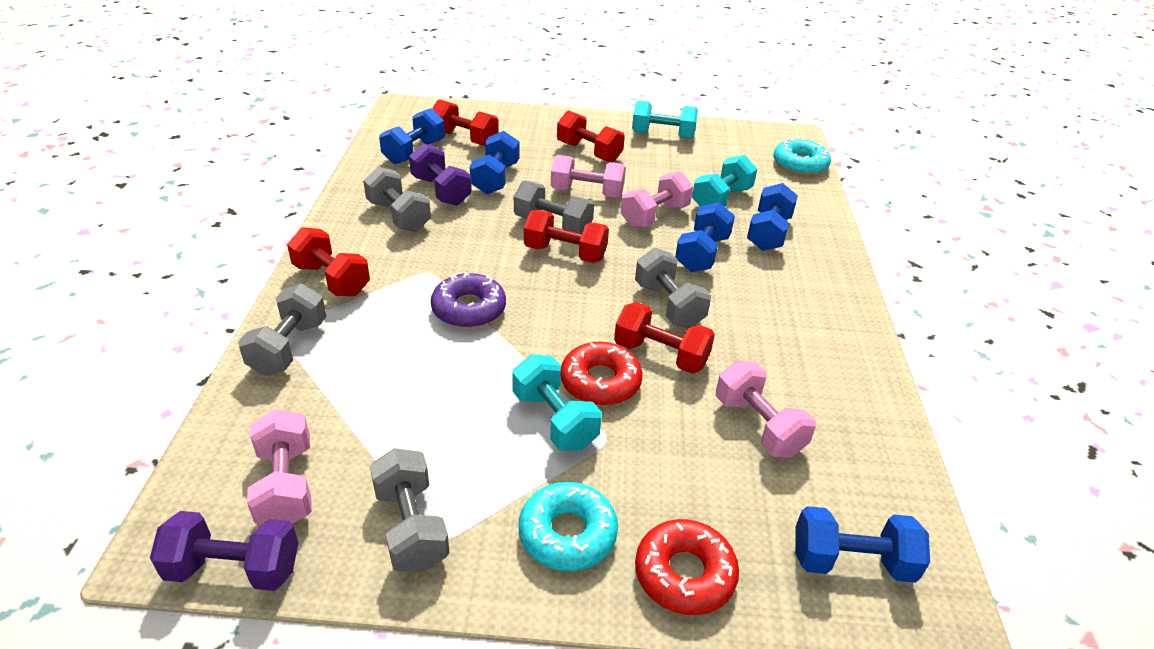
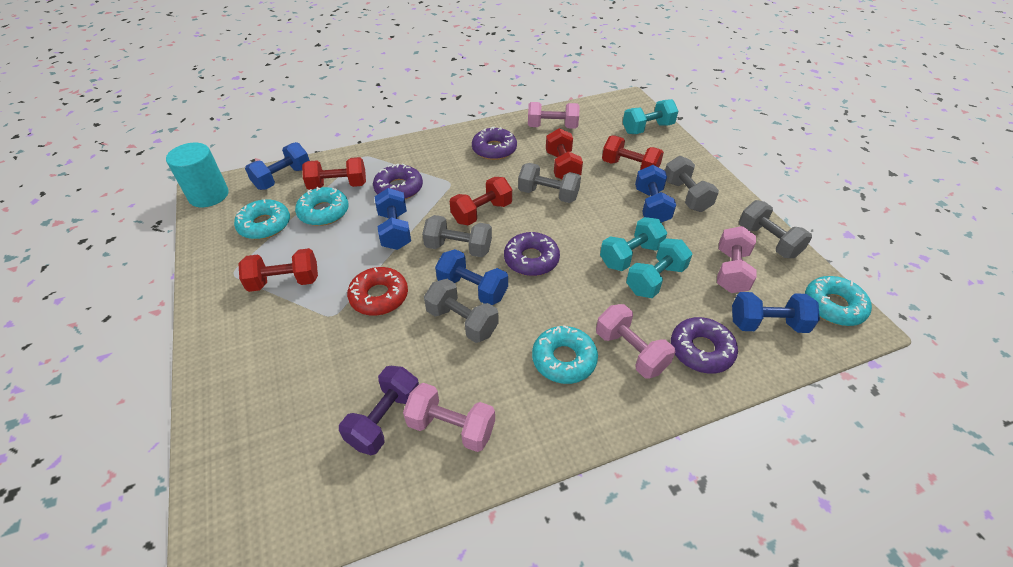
purple donut: [431,272,506,328] = 1 -> [373,163,423,199] [472,127,517,160] [504,232,560,276] [671,317,738,374] = 4
purple dumbbell: [150,511,298,591] [409,143,472,205] = 2 -> [339,366,419,455] = 1
red donut: [561,342,643,406] [635,519,739,615] = 2 -> [347,267,408,316] = 1
turquoise cylinder: none = 0 -> [166,143,229,207] = 1
turquoise donut: [519,482,618,571] [773,137,831,176] = 2 -> [234,199,290,239] [295,187,349,226] [532,325,598,384] [805,276,872,326] = 4

